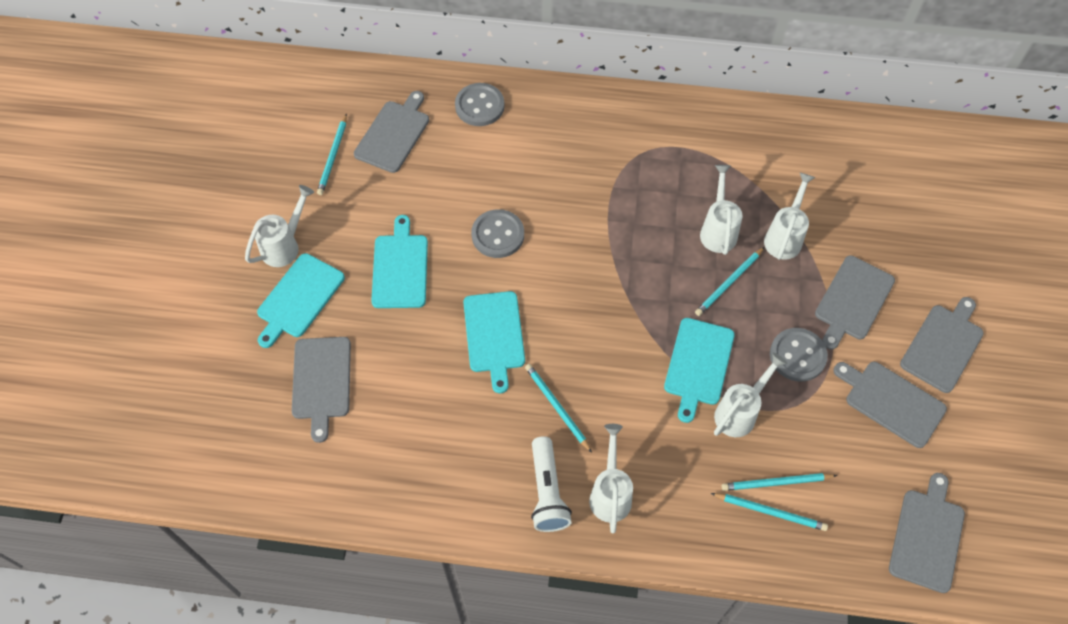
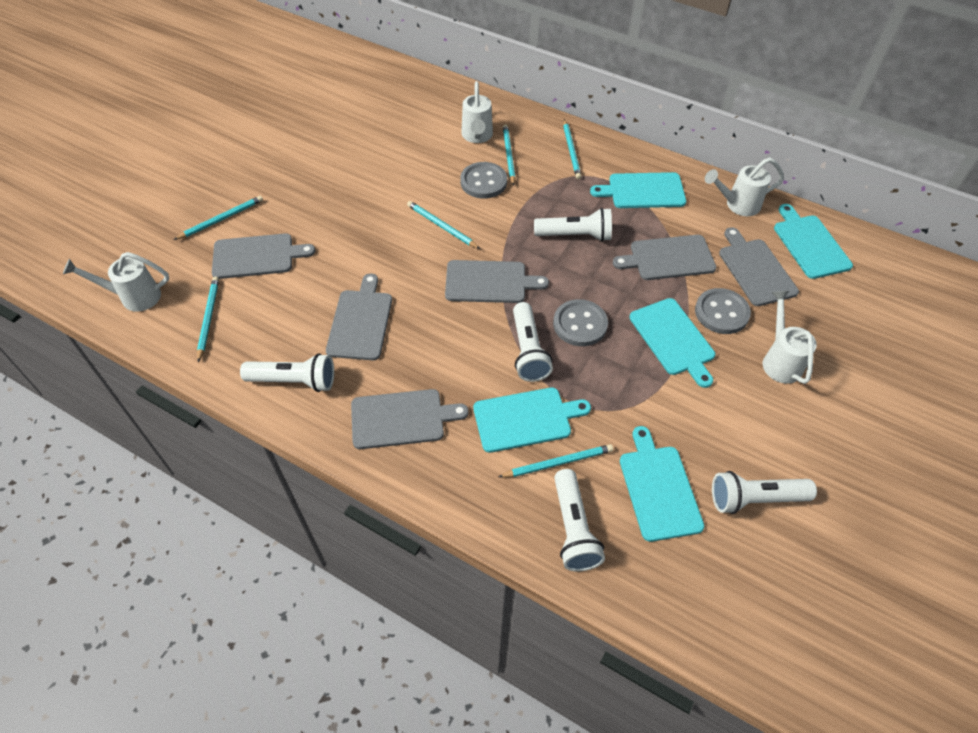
turquoise cutting board: [257,253,345,348] [371,215,428,308] [463,291,525,393] [664,318,735,423] = 4 -> [473,387,591,453] [590,172,686,208] [620,426,705,542] [629,298,715,388] [774,204,853,279] = 5
turquoise pencil: [317,113,347,195] [525,364,592,453] [695,247,764,316] [711,493,828,531] [722,473,837,491] = 5 -> [174,196,263,240] [197,277,219,362] [407,201,480,249] [498,444,613,477] [503,124,515,186] [563,119,581,179] = 6
white flashlight: [531,436,572,532] = 1 -> [240,353,334,392] [513,302,553,382] [534,208,612,242] [554,469,605,572] [712,471,817,514] = 5
white watering can: [245,185,314,267] [589,424,633,534] [700,165,742,255] [714,352,787,437] [764,173,815,260] = 5 -> [63,252,169,312] [461,81,493,143] [705,158,784,216] [763,291,817,384] = 4

